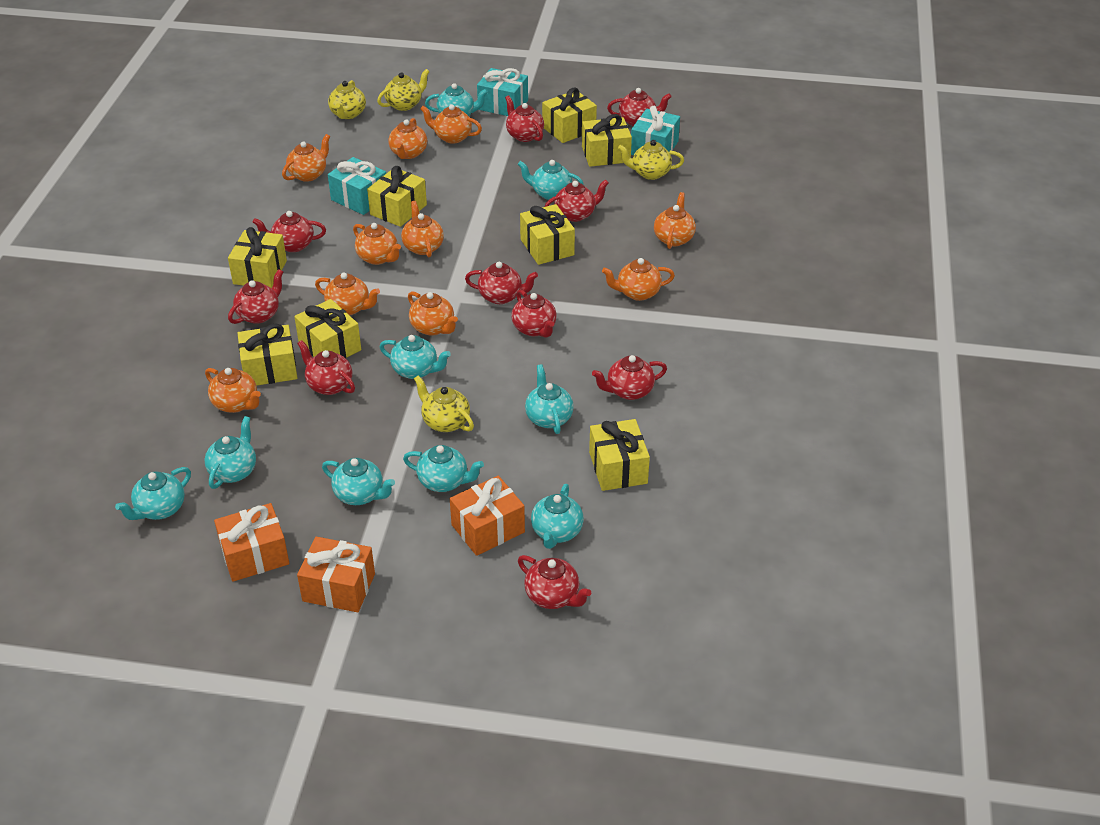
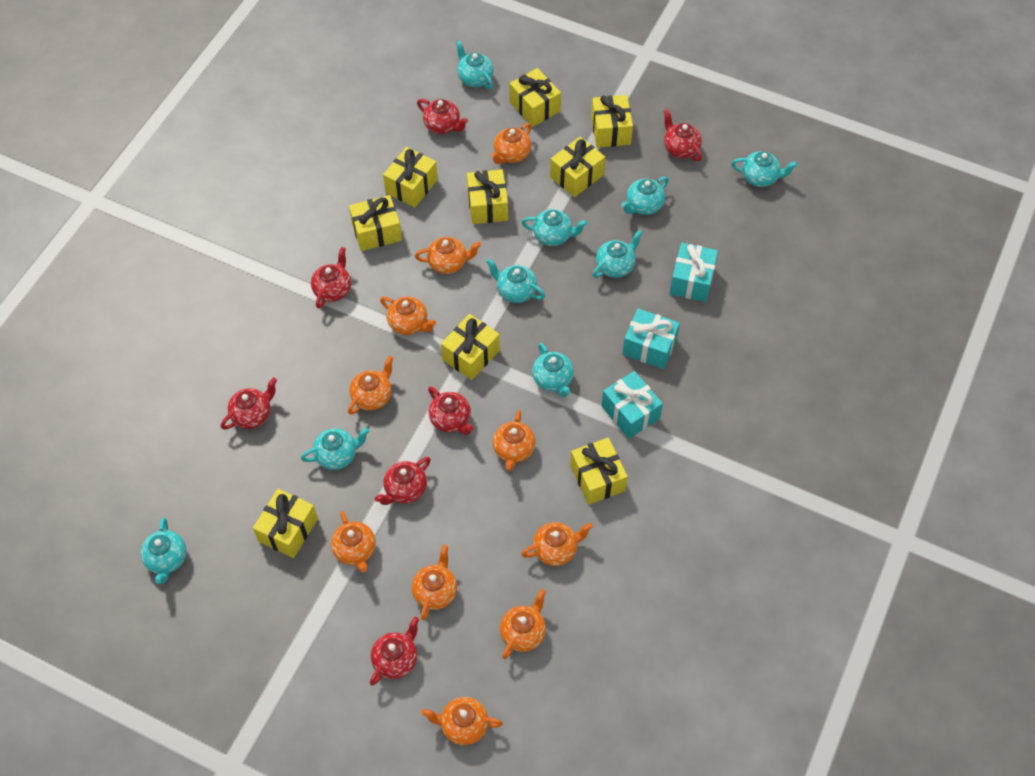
orange gift: [214,503,289,582] [297,537,375,612] [450,476,525,556] = 3 -> none = 0
red teapot: [228,269,283,324] [253,211,326,252] [297,340,355,395] [465,262,538,304] [505,95,544,142] [511,289,557,338] [518,555,591,609] [545,180,609,222] [592,355,667,400] [607,88,672,126] = 10 -> [221,377,277,430] [311,247,351,309] [370,617,419,685] [375,457,431,505] [417,99,468,134] [428,386,474,435] [664,109,702,162] = 7
yellow gift: [228,227,287,288] [238,324,297,386] [294,299,361,358] [367,166,427,227] [520,204,575,265] [542,87,597,143] [582,114,632,167] [589,419,650,491] = 8 -> [253,489,318,558] [349,195,402,251] [383,147,438,208] [441,314,500,380] [467,169,508,224] [509,68,561,127] [550,137,605,197] [570,438,628,505] [591,95,633,148] = 9
yellow teapot: [328,80,366,119] [377,69,430,111] [414,375,474,432] [618,140,684,180] = 4 -> none = 0

